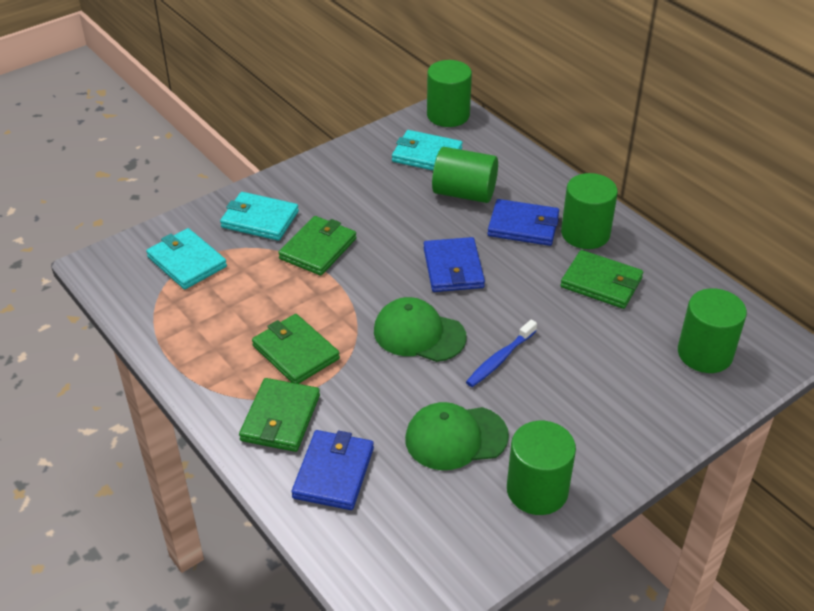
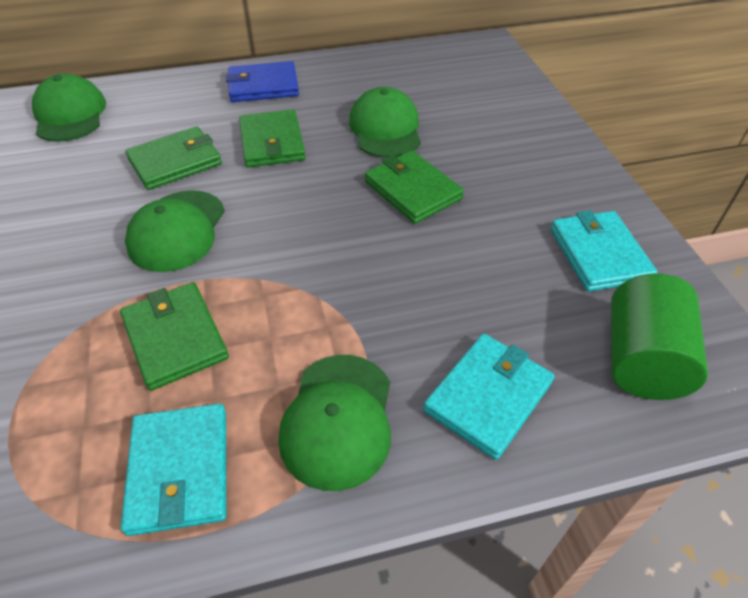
blue toothbrush: [466,320,537,387] = 1 -> none = 0
blue wallet: [291,430,374,510] [424,237,485,292] [487,199,559,246] = 3 -> [226,61,299,102] = 1
green cap: [374,297,467,362] [405,402,509,470] = 2 -> [32,74,106,142] [125,190,225,272] [278,355,391,491] [349,87,421,158] = 4
green cylinder: [427,60,472,127] [432,147,498,203] [507,421,576,515] [561,173,618,249] [678,288,747,373] = 5 -> [611,274,708,400] = 1

